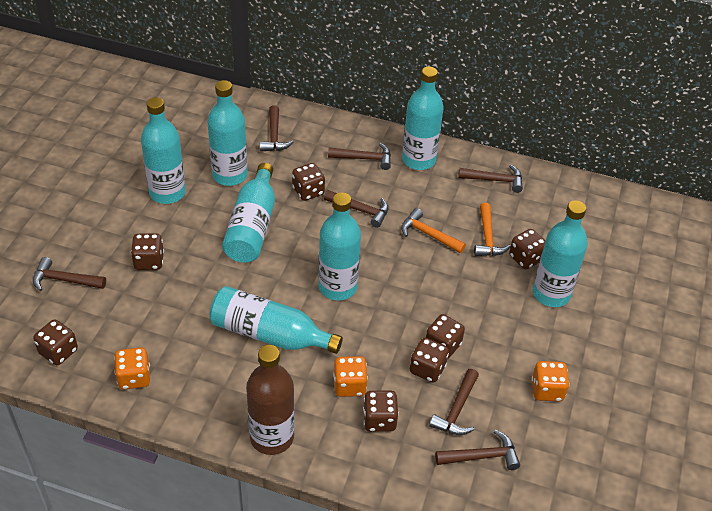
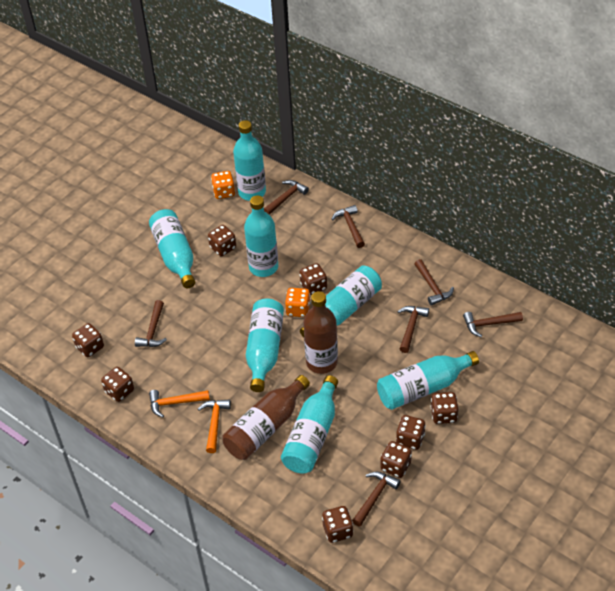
brown bottle: [246,345,295,455] = 1 -> [222,375,310,460] [303,291,338,374] = 2
brown dice: [33,320,78,365] [131,233,164,270] [292,163,325,201] [363,391,399,432] [410,338,449,383] [426,314,465,359] [509,229,545,269] = 7 -> [72,323,104,357] [101,367,134,402] [208,225,236,256] [300,263,327,295] [322,506,353,543] [380,441,412,478] [396,415,426,450] [431,392,458,424] = 8
orange dice: [114,347,150,390] [333,356,368,397] [532,361,570,402] = 3 -> [211,171,235,199] [285,288,311,317] = 2

